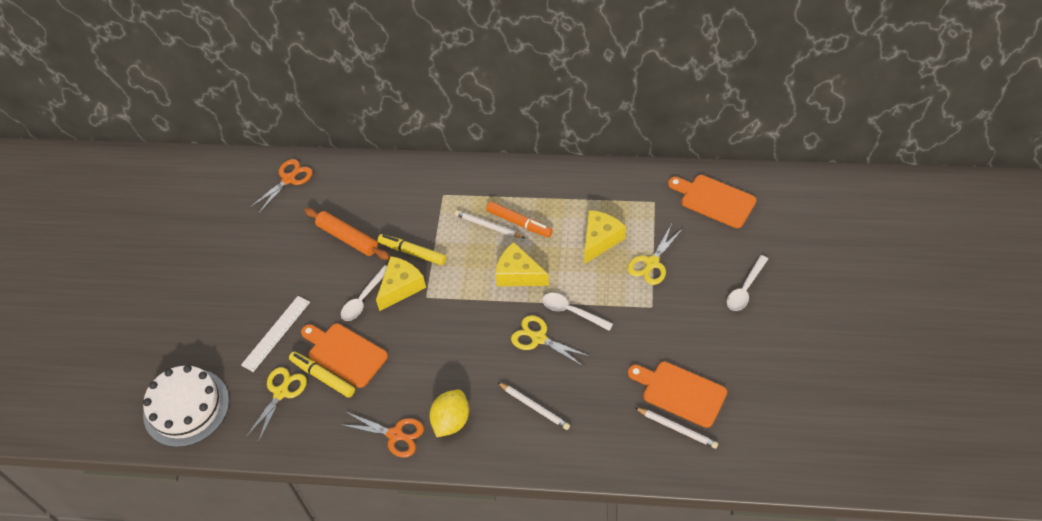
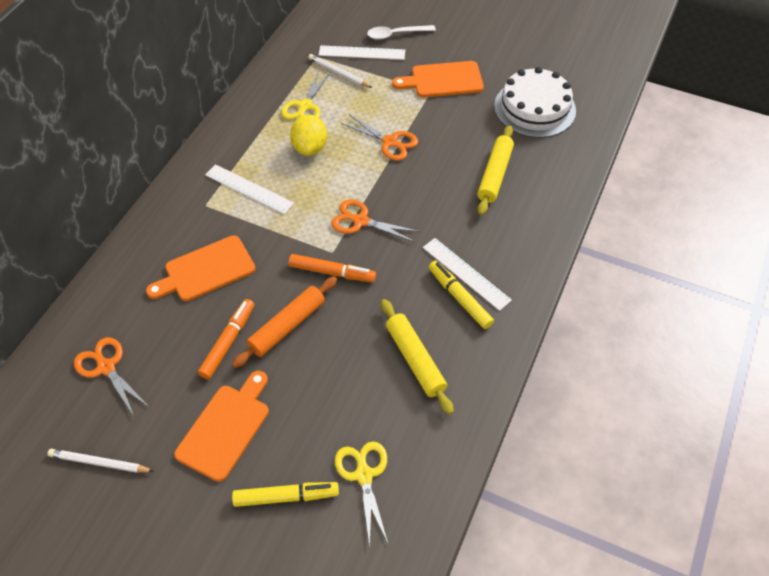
orange marker: [486,201,553,237] = 1 -> [198,299,254,379] [289,254,376,282] = 2
orange scissors: [249,159,312,214] [340,412,424,458] = 2 -> [74,337,149,416] [331,200,420,242] [341,115,418,161] = 3
white pencil: [455,210,525,238] [497,382,570,430] [635,407,718,449] = 3 -> [47,449,154,473] [308,54,372,88] = 2
white ruler: [241,296,310,372] = 1 -> [205,164,294,214] [319,45,405,60] [423,238,512,311] = 3
white spoon: [341,265,387,321] [542,293,613,331] [727,255,768,311] = 3 -> [367,25,436,40] = 1
yellow cheese: [376,256,426,311] [495,242,549,286] [584,210,626,264] = 3 -> none = 0
yellow rolling pin: none = 0 -> [381,299,454,415] [477,125,514,215] = 2
yellow scissors: [246,367,307,443] [511,315,591,367] [627,224,684,285] = 3 -> [281,70,330,120] [335,441,388,547] = 2

